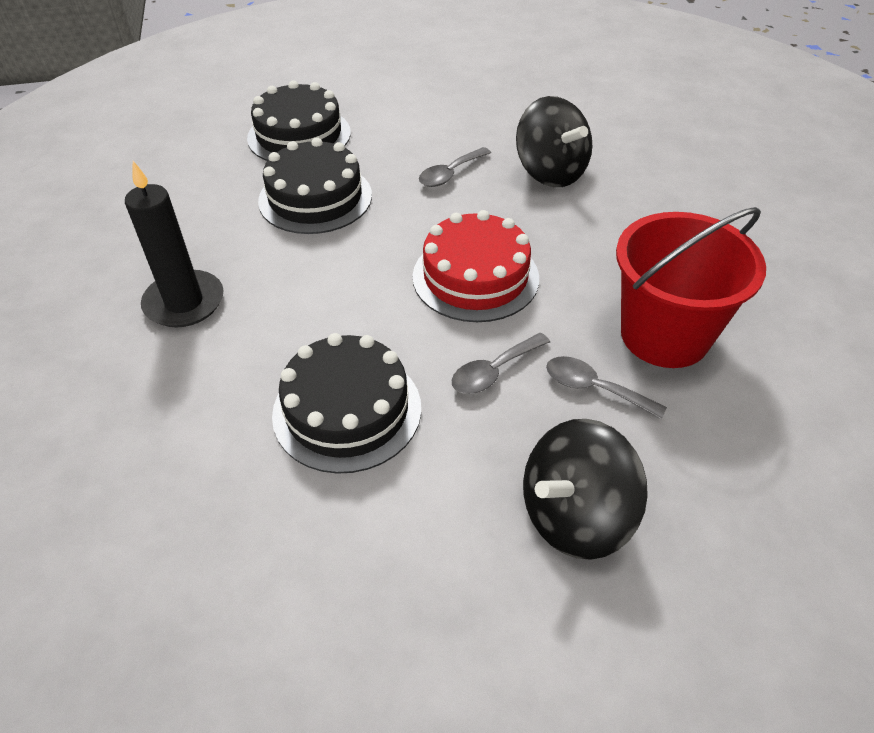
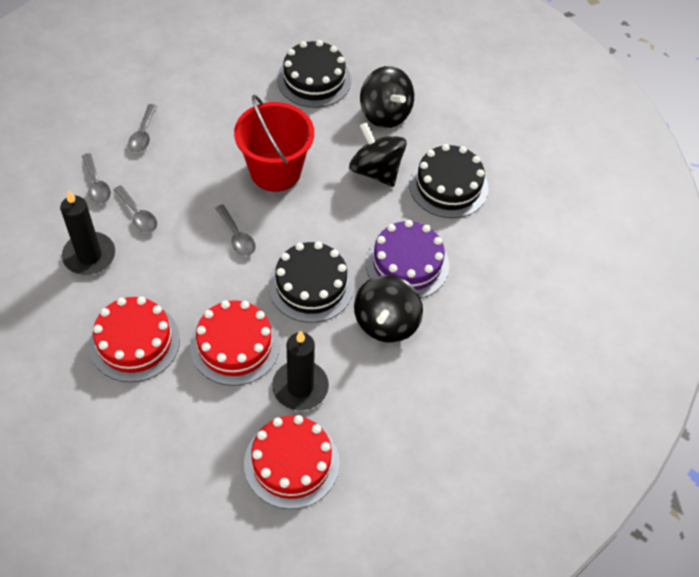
black candle: [125,161,224,327] = 1 -> [60,190,115,275] [272,331,329,410] = 2
black spinning top: [516,96,592,187] [523,419,648,560] = 2 -> [349,123,407,187] [354,275,423,342] [360,66,414,128] = 3
grey spoon: [419,147,491,187] [452,333,550,394] [546,356,667,419] = 3 -> [82,153,111,203] [114,185,157,232] [128,104,157,152] [215,204,256,256] = 4
purple cake: none = 0 -> [365,220,449,298] = 1
red cake: [413,210,539,322] = 1 -> [89,297,180,382] [190,300,280,386] [244,415,340,509] = 3

